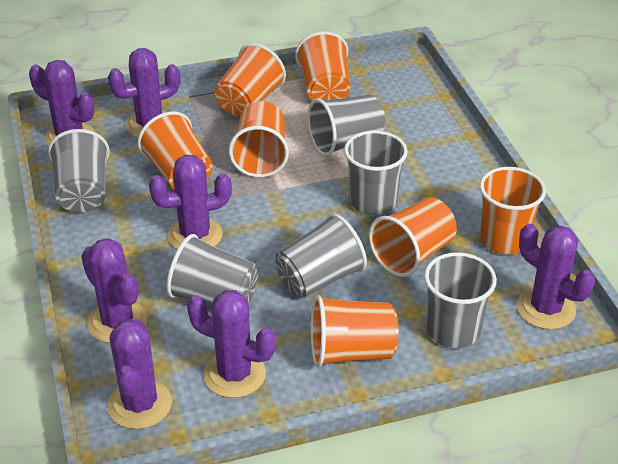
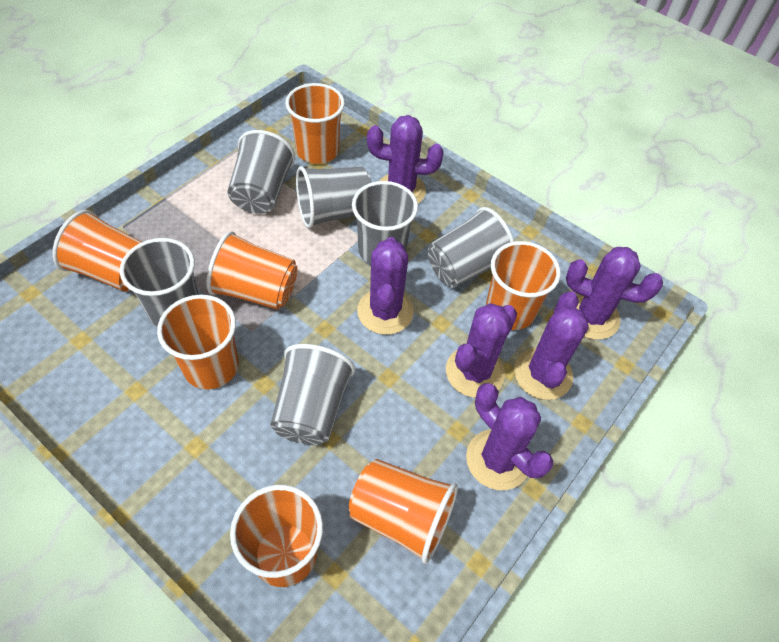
purple cactus: [29,60,94,146] [81,238,147,343] [108,48,180,138] [108,319,172,429] [149,155,232,250] [187,290,276,398] [517,224,595,330] = 7 -> [357,237,414,335] [367,115,444,204] [446,303,517,398] [466,383,553,490] [514,291,589,400] [566,247,663,340] = 6

